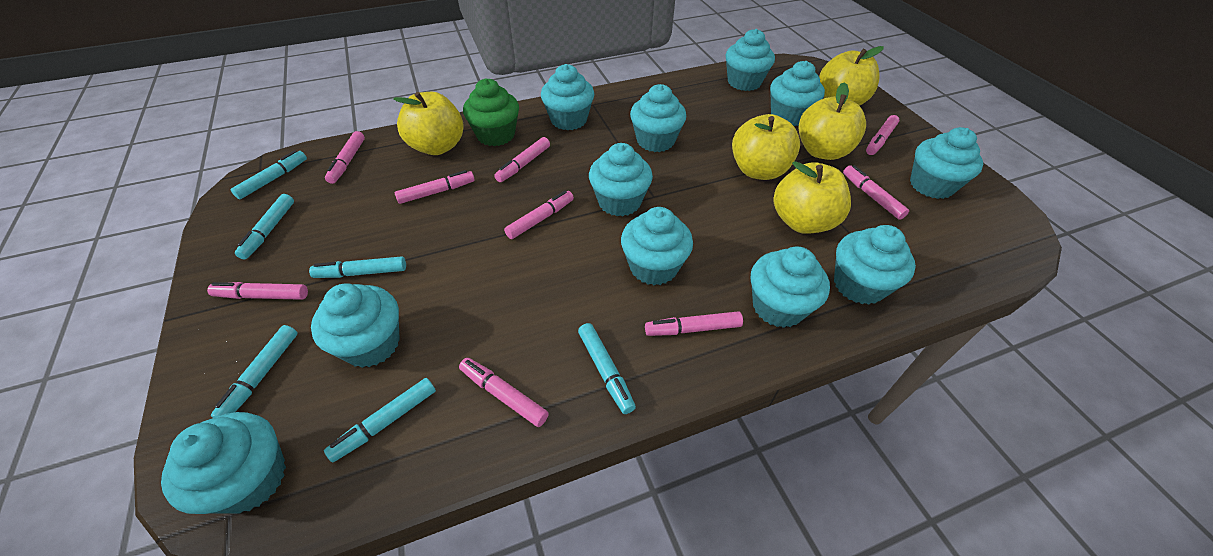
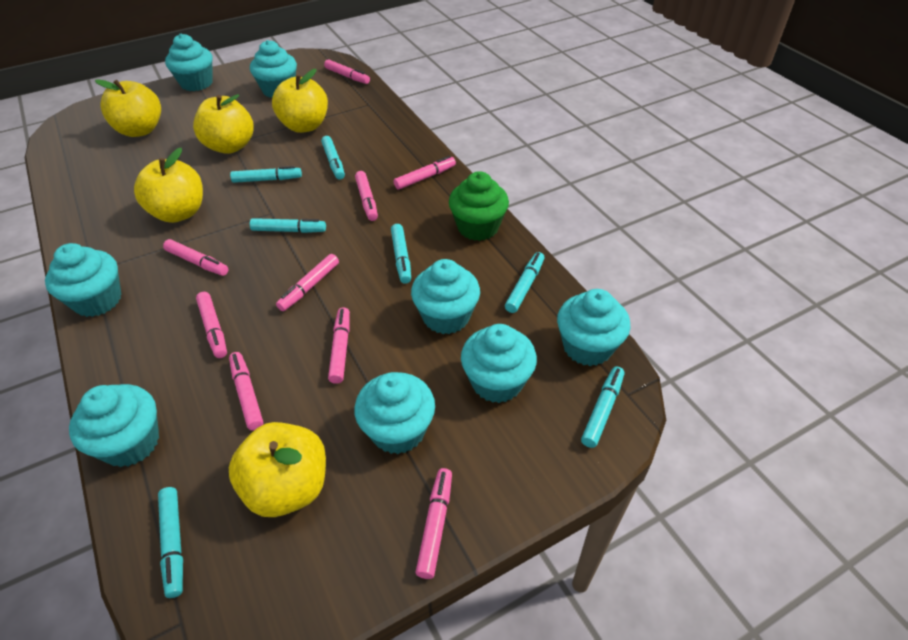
turquoise cupcake: [161,412,286,514] [311,283,400,368] [541,64,594,130] [589,143,653,216] [621,207,693,285] [630,84,686,152] [726,29,775,91] [751,247,830,328] [770,61,825,126] [834,225,916,305] [910,127,983,199] = 11 -> [45,243,121,317] [69,384,159,467] [165,34,213,91] [250,40,297,98] [354,372,435,454] [411,259,480,334] [461,324,537,403] [557,289,631,366] = 8
turquoise marker: [211,325,297,418] [230,150,307,199] [235,194,294,259] [309,256,406,278] [324,378,436,462] [578,323,636,414] = 6 -> [158,487,183,598] [230,166,302,183] [250,218,326,233] [321,136,345,180] [391,224,411,284] [505,252,545,313] [581,367,624,448] = 7

